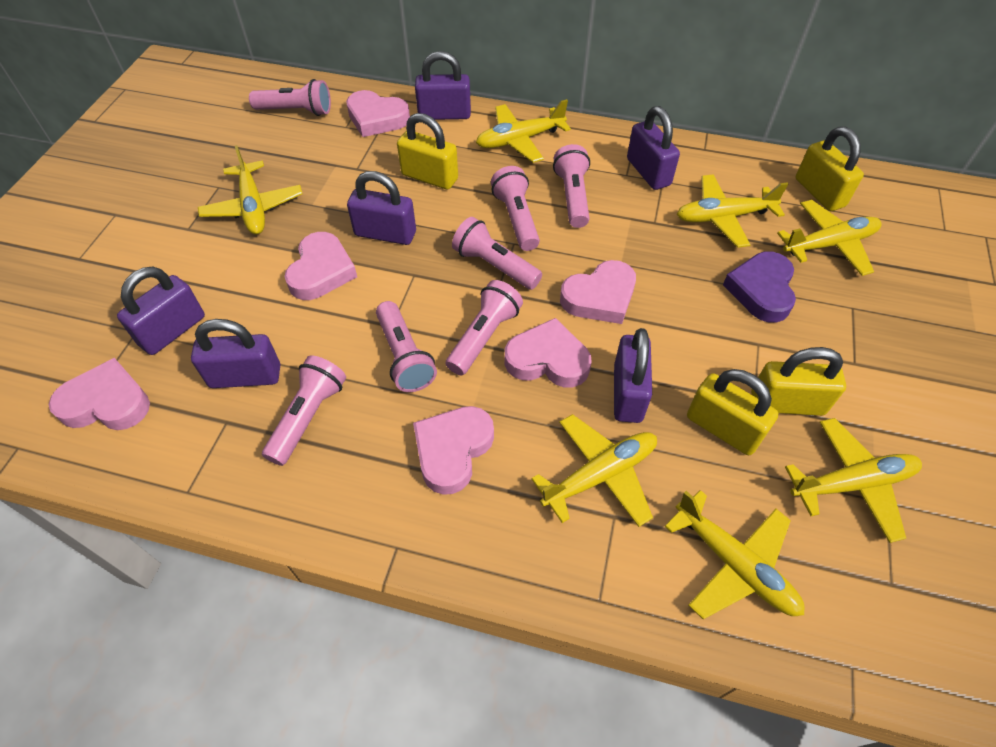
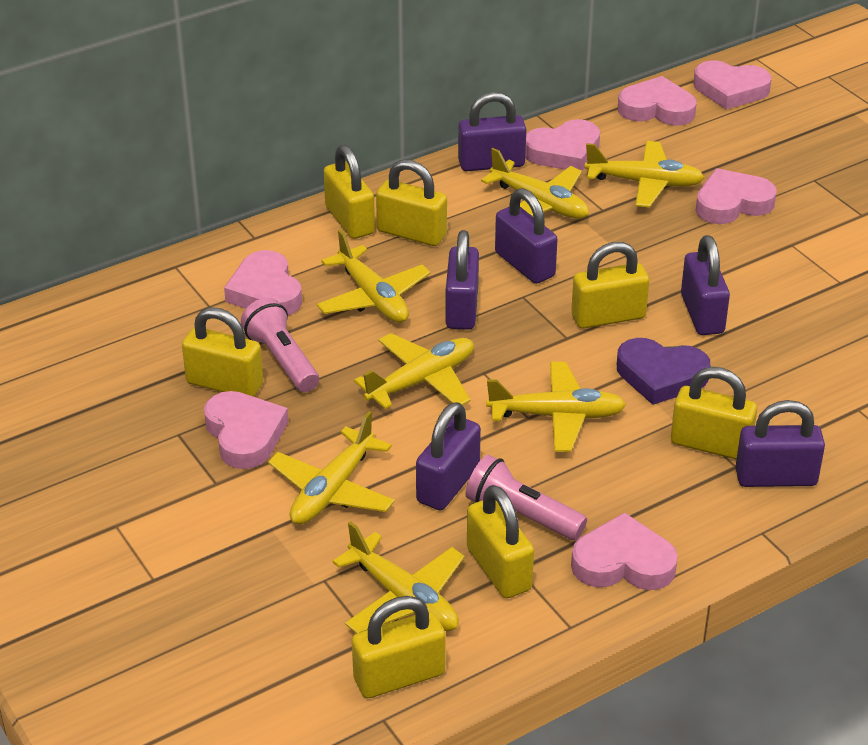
pink flashlight: [249,79,331,116] [262,355,346,466] [376,301,437,392] [446,280,523,375] [452,217,542,290] [491,166,540,251] [553,144,590,228] = 7 -> [241,297,319,392] [466,455,587,540] = 2
pink heart: [49,358,150,430] [284,232,357,300] [346,90,410,137] [413,406,494,495] [504,318,592,388] [560,260,636,324] = 6 -> [204,391,289,469] [224,250,302,315] [525,119,600,171] [571,512,678,590] [618,76,697,126] [693,60,772,109] [696,168,777,224] = 7
yellow padlock: [397,113,458,189] [687,369,779,455] [751,347,846,416] [796,127,864,211] = 4 -> [182,307,263,397] [324,145,375,239] [352,596,446,698] [376,159,447,246] [467,485,534,598] [571,242,649,329] [671,367,757,460] = 7

